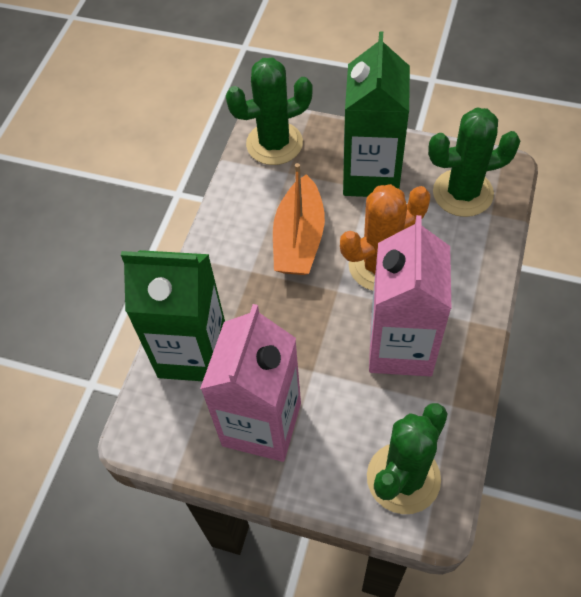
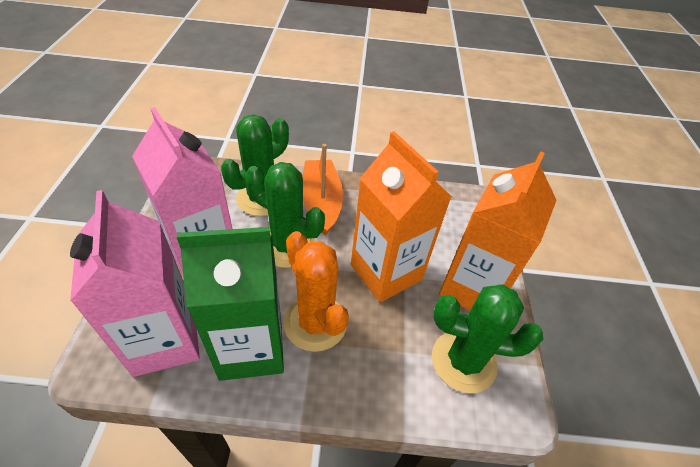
green carton: [121,250,225,381] [343,31,410,197] = 2 -> [177,227,284,381] = 1
orange carton: none = 0 -> [351,131,452,302] [439,151,557,311] = 2

